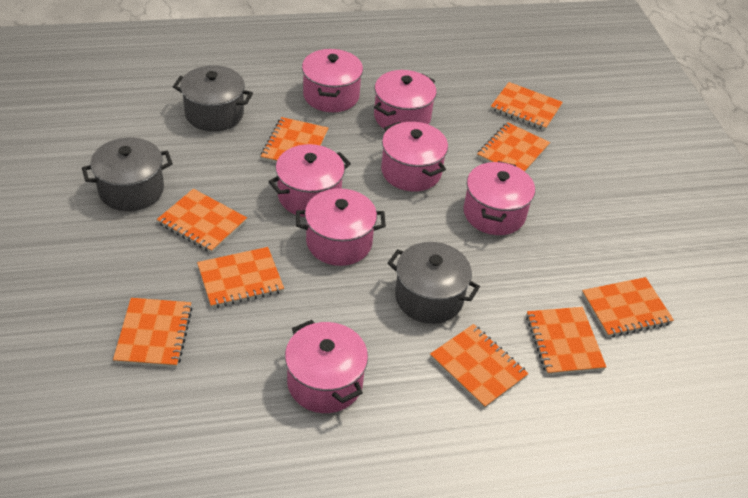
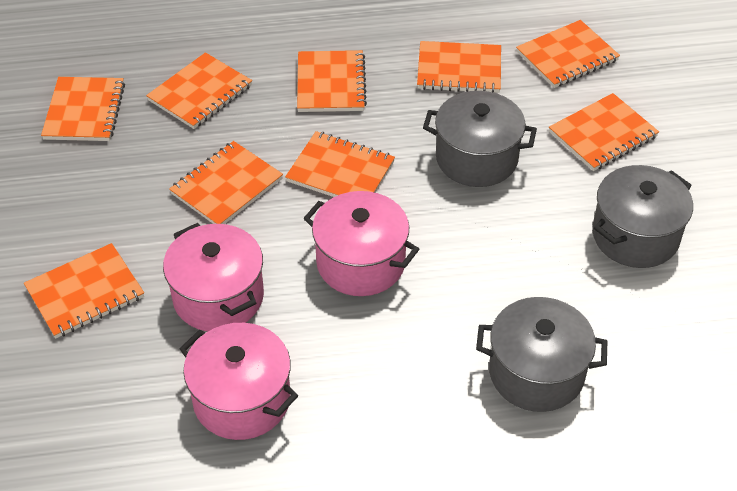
pink pot: [268,144,351,217] [285,320,368,413] [296,188,386,266] [302,49,363,112] [374,70,437,129] [381,122,448,192] [463,161,535,235] = 7 -> [163,223,264,331] [180,323,298,440] [303,191,419,296] = 3

